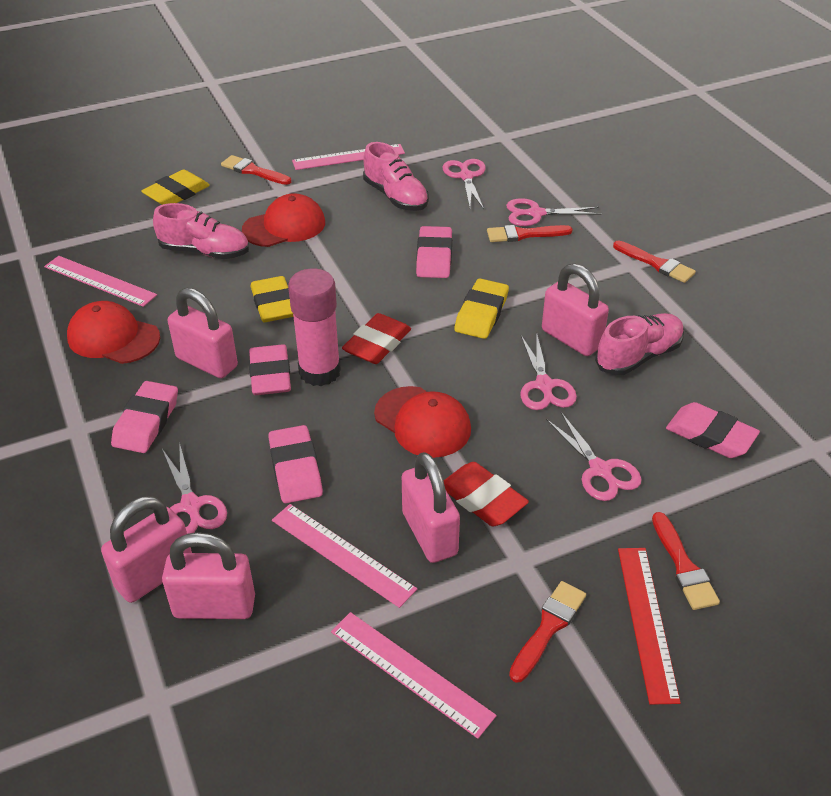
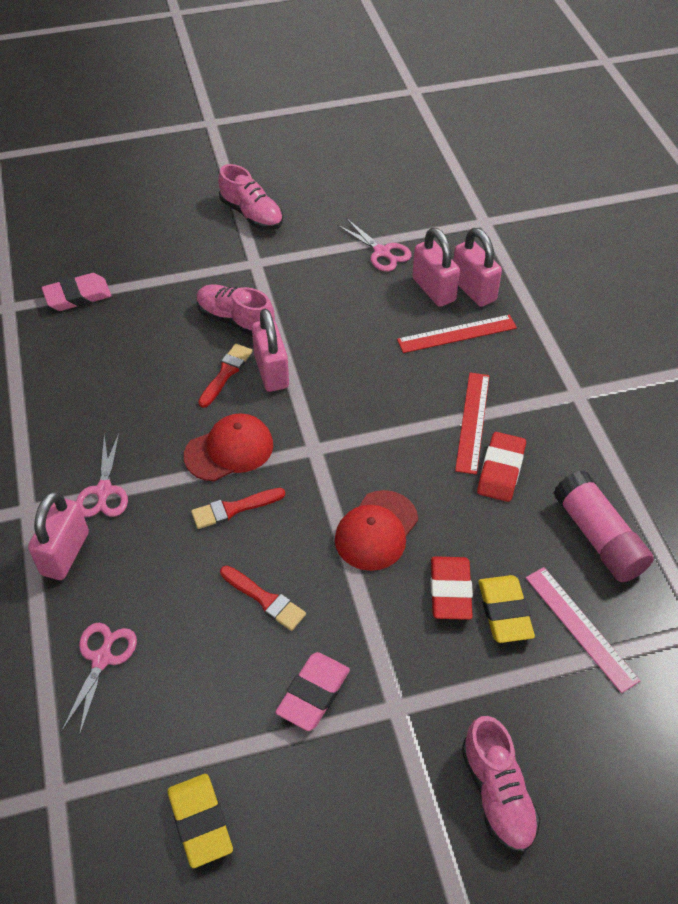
pink eraser: [111,381,178,453] [249,344,291,395] [268,425,323,503] [416,226,452,278] [666,402,760,458] = 5 -> [42,273,112,311] [275,652,350,731] = 2
pink padlock: [101,496,192,603] [162,532,255,619] [168,288,238,378] [402,452,460,563] [542,264,609,356] = 5 -> [28,491,89,580] [252,308,289,392] [412,228,460,307] [453,228,502,307] = 4
pink ruler: [44,256,157,307] [272,504,417,608] [292,144,405,170] [331,612,497,739] = 4 -> [526,567,641,693] = 1
pink scissors: [162,442,227,534] [443,159,486,209] [506,198,601,226] [520,335,577,410] [546,412,642,501] = 5 -> [61,622,137,737] [76,434,128,517] [337,219,411,271] = 3
red brush: [221,155,291,185] [487,225,573,242] [509,581,586,683] [613,241,696,283] [652,512,720,610] = 5 -> [191,488,285,529] [198,344,252,408] [220,566,306,631] = 3
red cap: [67,301,160,364] [242,193,325,247] [374,386,471,458] = 3 -> [184,413,273,481] [335,490,418,571] = 2
red ruler: [618,548,681,705] = 1 -> [397,315,517,353] [455,373,489,475] = 2
yellow eraser: [141,169,210,205] [251,276,293,322] [454,278,509,339] = 3 -> [168,774,233,868] [479,575,535,643] = 2

